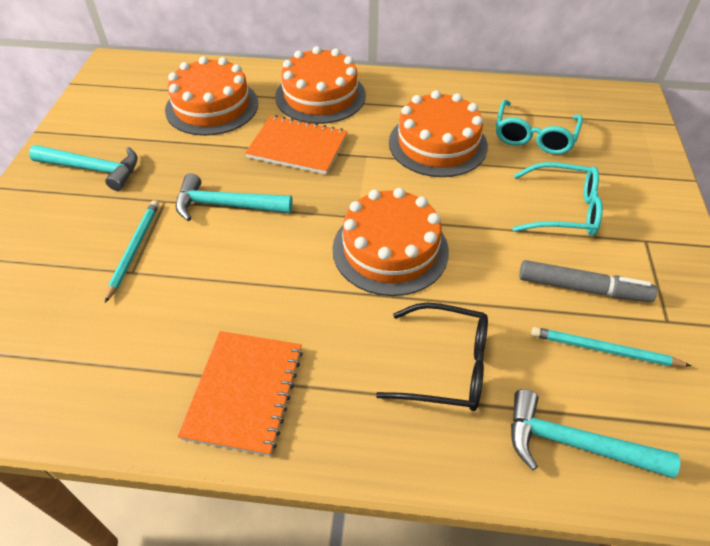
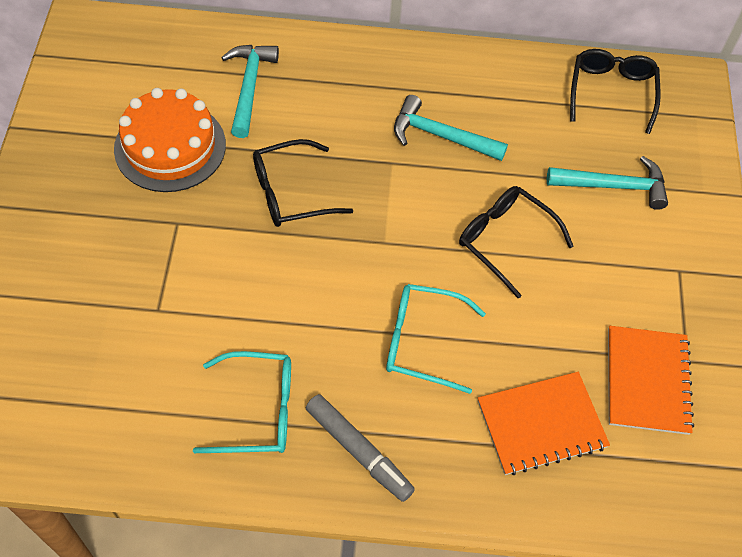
black glasses: [376,303,488,411] = 1 -> [253,139,353,227] [459,186,574,298] [570,49,661,134] = 3
orange cake: [165,56,258,136] [275,46,366,124] [332,188,449,296] [389,90,488,177] = 4 -> [114,88,226,192] = 1
turquoise pencil: [105,200,159,303] [531,327,691,367] = 2 -> none = 0

